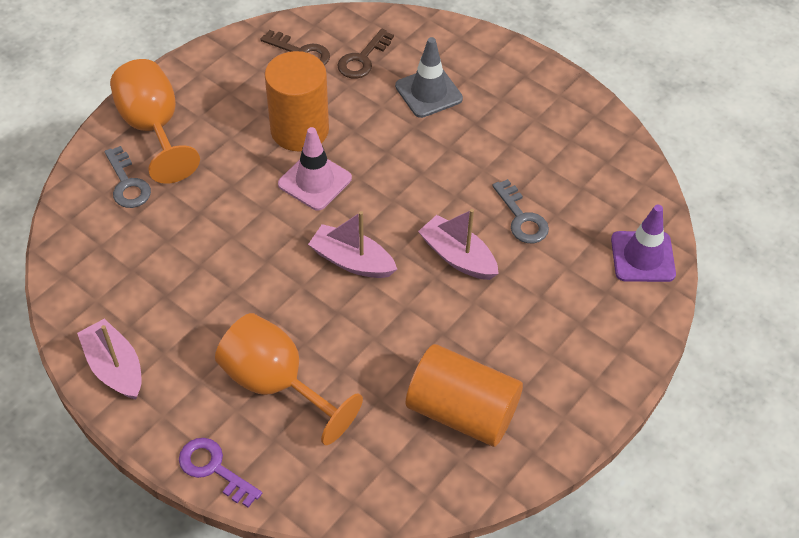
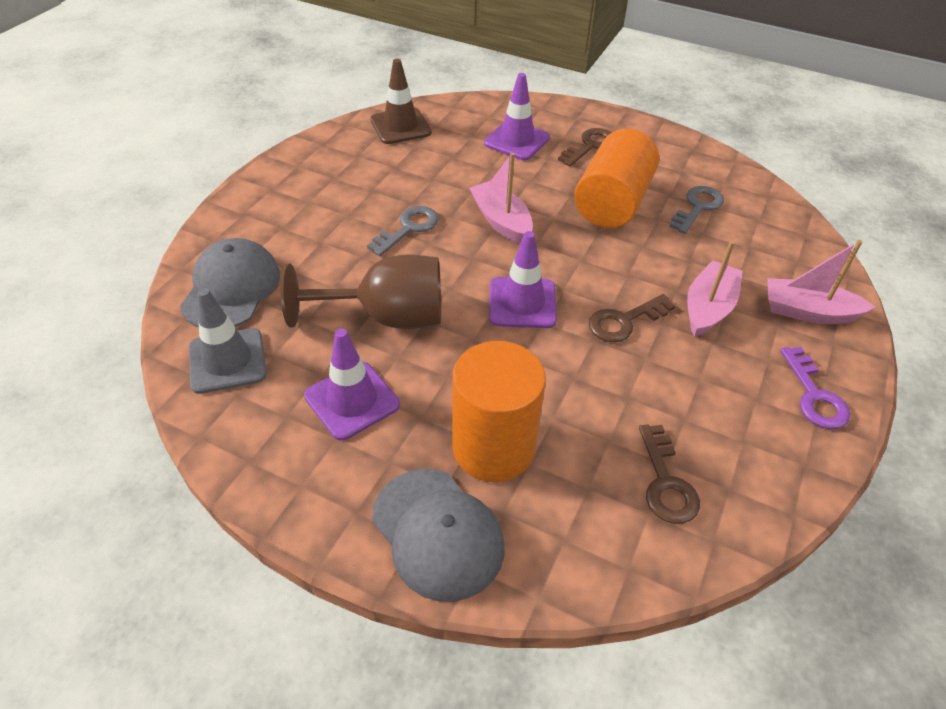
brown goblet: none = 0 -> [280,255,441,329] = 1
brown key: [260,30,330,66] [337,29,394,79] = 2 -> [558,128,612,166] [589,294,675,342] [639,424,700,524] = 3
brown traffic cone: none = 0 -> [370,59,432,144] = 1
grey cap: none = 0 -> [180,238,280,327] [372,469,504,602] = 2
orange goblet: [110,59,200,184] [215,313,363,445] = 2 -> none = 0
pink traffic cone: [278,127,352,211] = 1 -> none = 0
purple traffic cone: [611,205,676,282] = 1 -> [304,329,400,441] [484,73,550,160] [489,231,557,328] = 3

